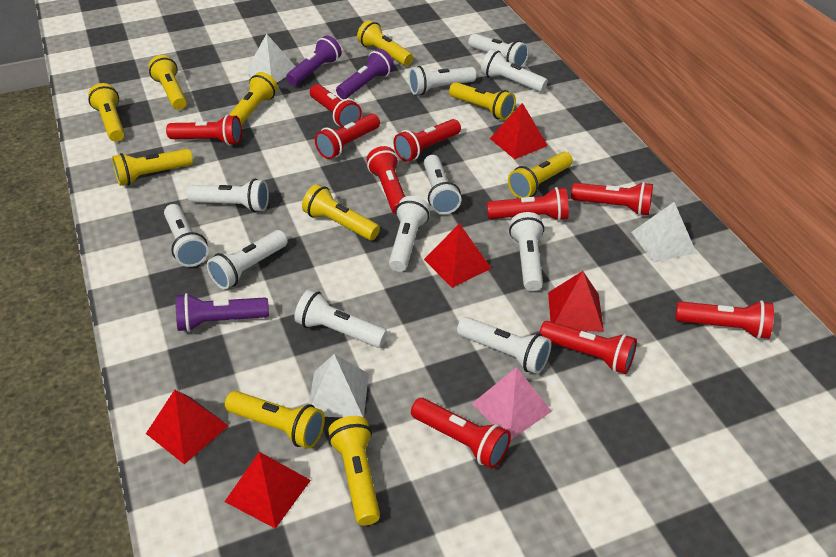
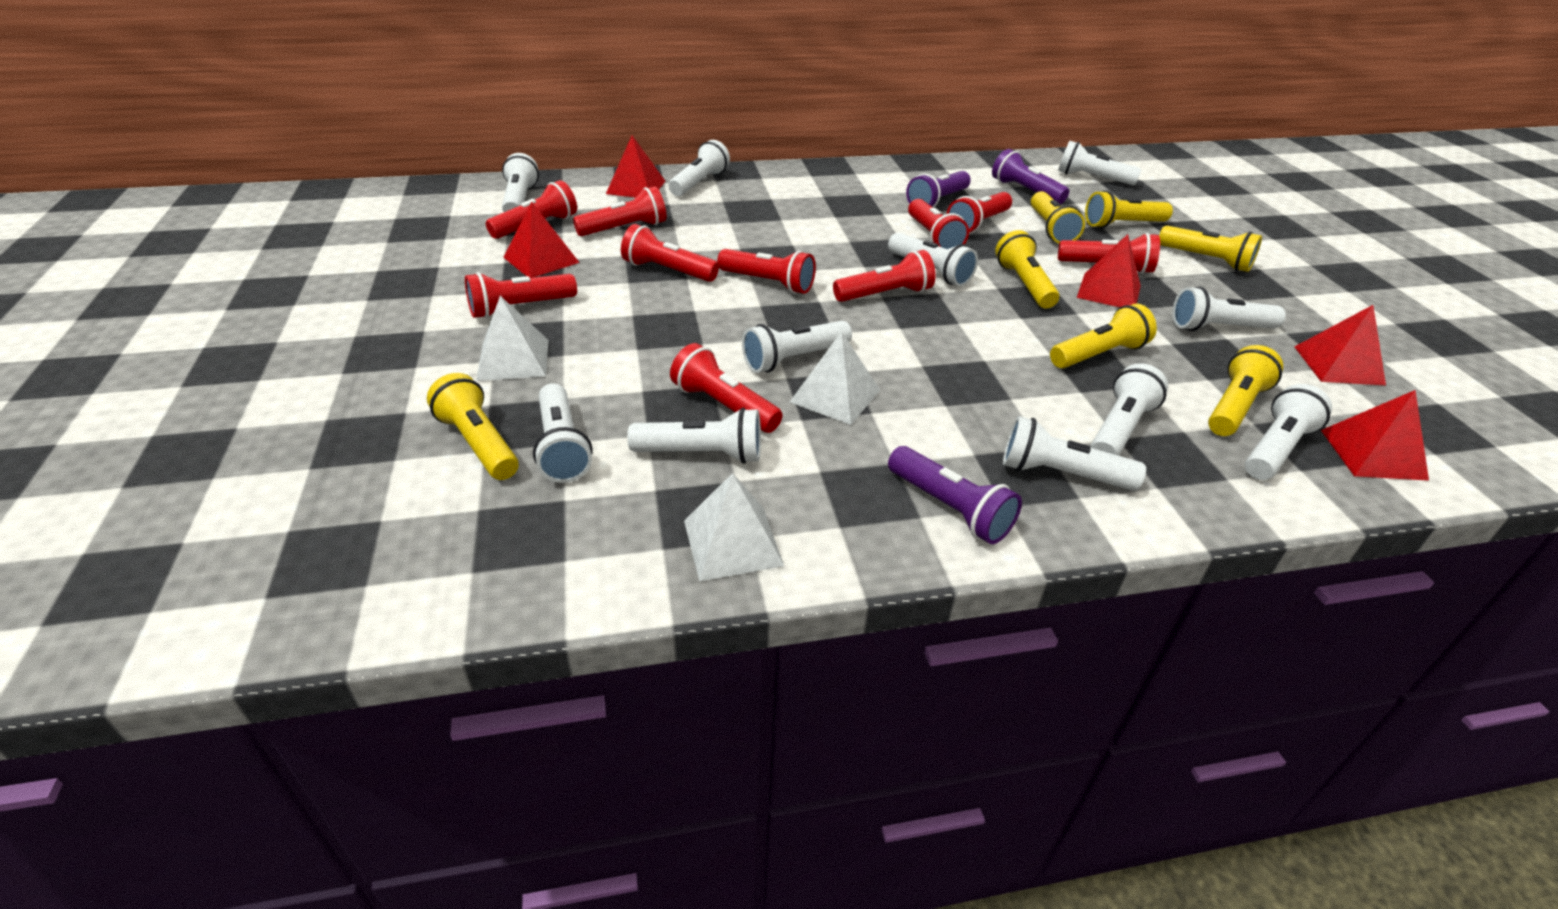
pink pyramid: [472,367,552,440] = 1 -> none = 0
yellow flashlight: [88,83,125,142] [112,149,193,186] [148,55,187,110] [225,391,325,449] [229,72,278,125] [302,184,380,240] [328,416,380,526] [357,20,413,66] [449,82,516,120] [508,152,573,198] = 10 -> [427,373,519,480] [995,230,1059,308] [1031,191,1085,243] [1050,303,1157,368] [1085,190,1173,228] [1159,226,1262,272] [1208,345,1283,436] = 7

